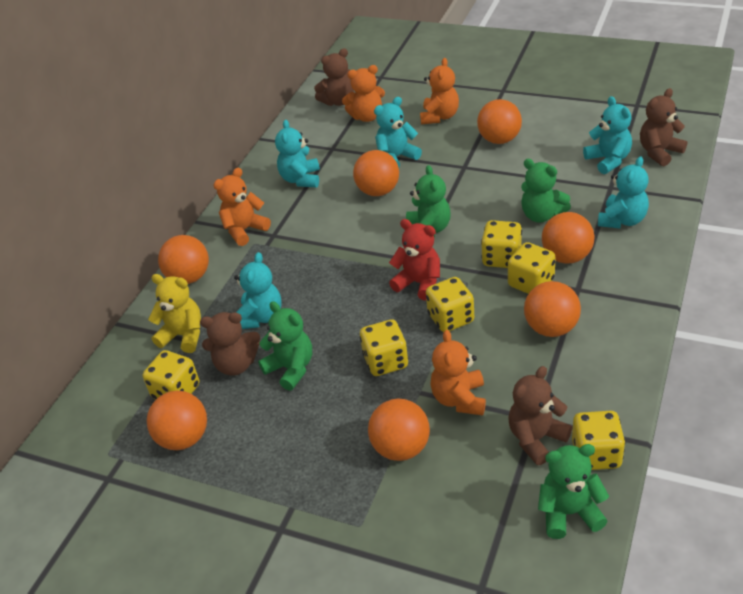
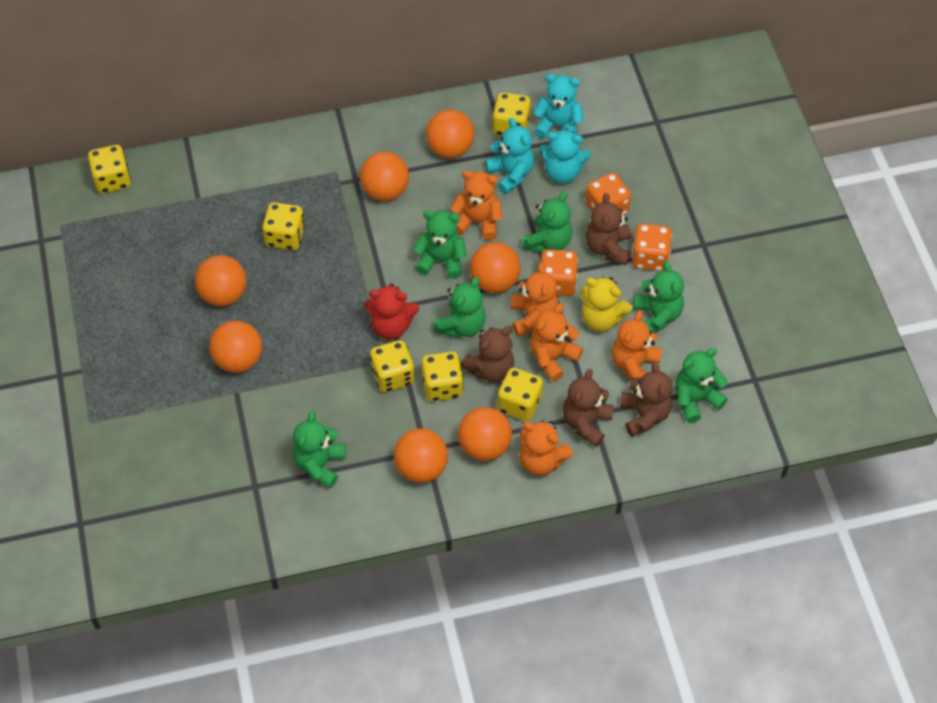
green teddy bear: [258,302,312,391] [406,165,451,237] [521,159,571,223] [538,444,609,539] = 4 -> [293,411,346,488] [413,210,467,279] [433,277,486,338] [522,192,572,253] [633,261,684,333] [675,348,728,423] = 6
orange dice: none = 0 -> [541,249,578,296] [585,173,631,215] [632,224,672,271] = 3
orange teddy bear: [213,167,271,246] [342,65,385,122] [420,58,459,124] [430,330,486,416] = 4 -> [451,170,503,240] [510,263,559,336] [519,420,573,476] [530,304,583,382] [612,311,662,380] = 5
turquoise teddy bear: [234,252,282,329] [275,120,320,187] [374,97,422,167] [583,96,632,174] [598,156,649,228] = 5 -> [485,118,534,194] [533,74,584,139] [539,129,591,183] = 3

